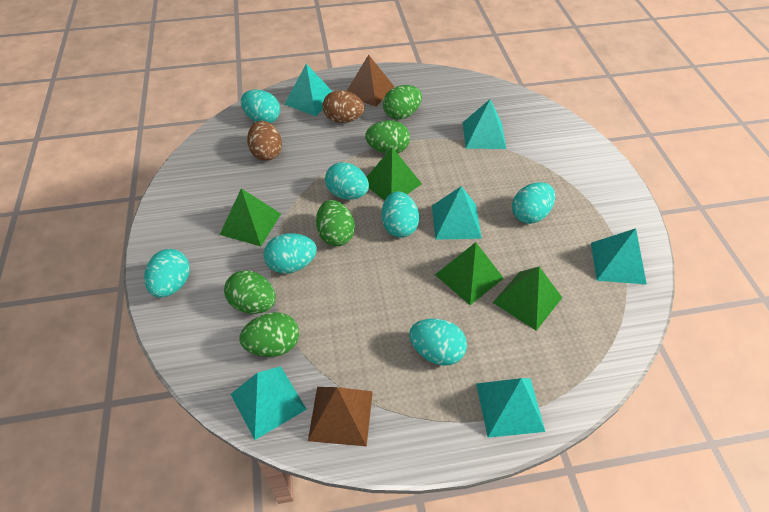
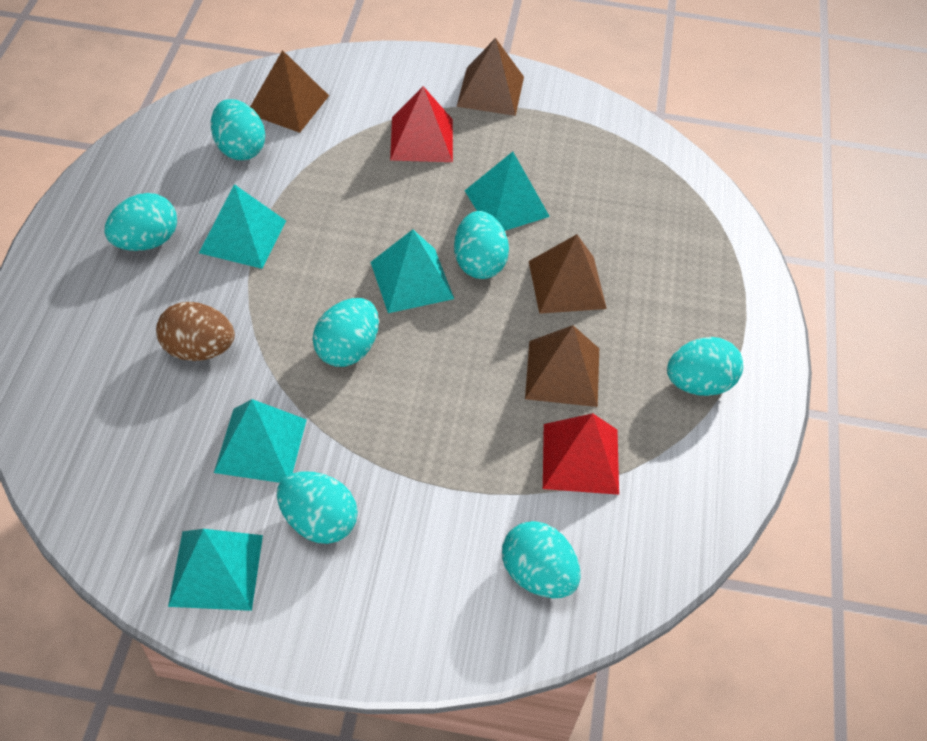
brown egg: [247,121,282,161] [323,90,364,123] = 2 -> [156,302,235,361] = 1
brown pyramid: [308,387,373,446] [347,55,394,107] = 2 -> [250,50,329,133] [456,38,524,116] [525,325,599,407] [529,234,607,314] = 4
green egg: [224,270,276,314] [239,312,299,357] [316,200,355,246] [365,120,410,154] [383,85,422,120] = 5 -> none = 0
green pyramid: [220,188,281,246] [367,147,422,201] [435,242,504,305] [493,267,562,331] = 4 -> none = 0
red pyramid: none = 0 -> [390,86,453,162] [543,413,619,495] = 2
turquoise pyramid: [231,366,307,440] [284,64,333,116] [432,186,482,240] [463,99,506,149] [476,378,545,438] [591,228,647,285] = 6 -> [168,529,263,611] [199,184,286,269] [214,399,307,483] [371,229,454,313] [465,152,550,231] = 5

